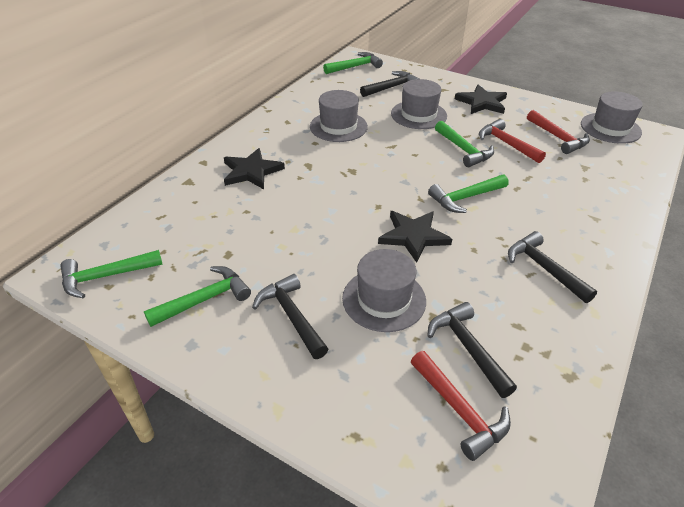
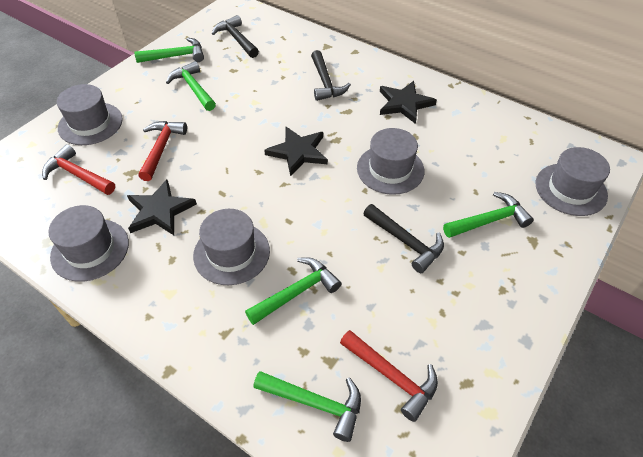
black hammer: [252,274,328,359] [360,71,420,97] [427,302,517,398] [508,231,597,303] = 4 -> [212,15,259,58] [311,50,351,101] [363,204,444,273] = 3
grey hat: [310,90,368,142] [342,249,426,332] [391,79,447,129] [581,91,643,144] = 4 -> [48,205,129,282] [57,84,123,145] [193,209,270,285] [357,128,424,195] [535,147,610,216] = 5

